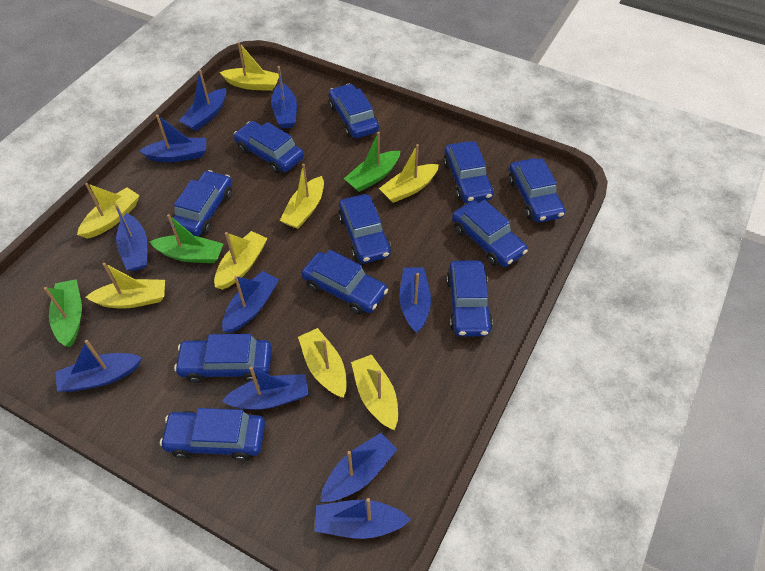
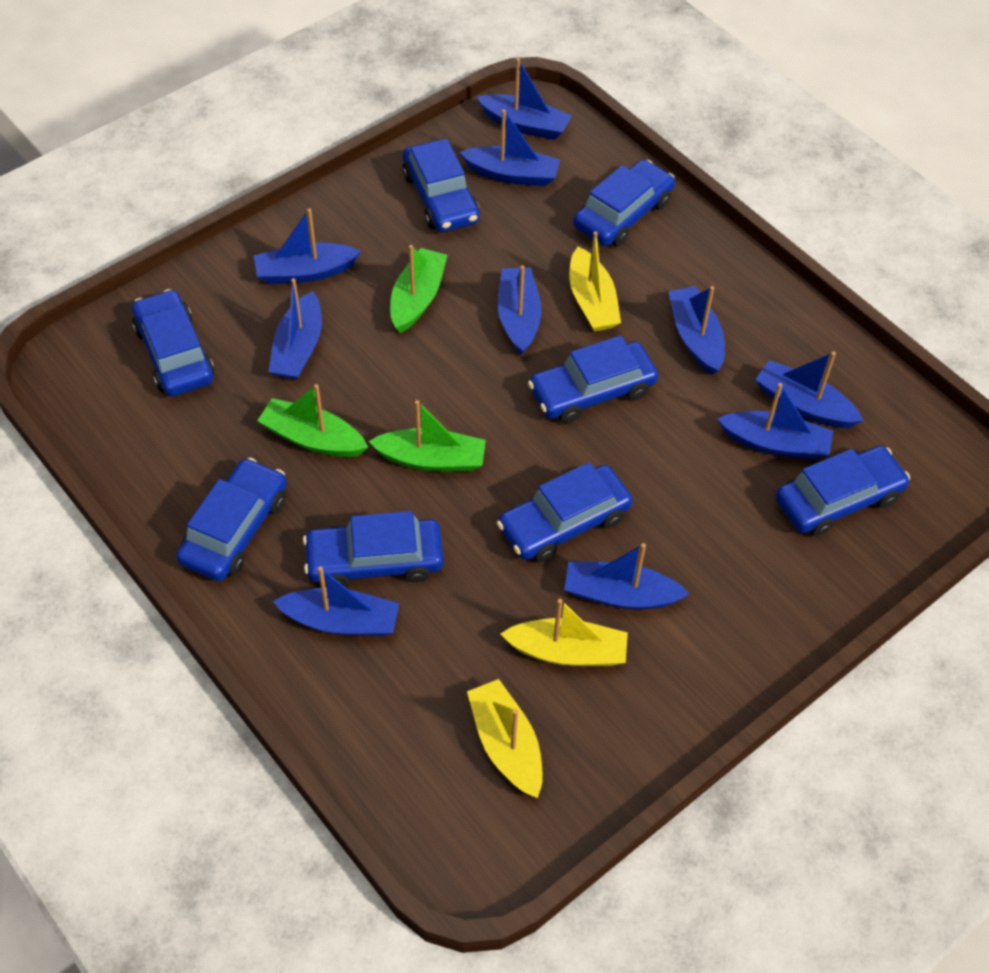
blue car: [160,408,265,461] [170,170,232,236] [174,334,272,383] [234,121,304,173] [301,250,388,315] [329,84,379,138] [338,194,391,263] [443,141,493,203] [446,260,493,337] [452,200,528,267] [509,158,565,223] = 11 -> [132,289,215,396] [176,458,287,581] [303,511,443,587] [402,139,479,232] [497,462,633,562] [528,335,658,423] [573,159,675,246] [775,446,910,536] = 8
yellow boat: [77,183,140,239] [86,263,165,309] [214,231,268,290] [220,42,279,91] [280,164,324,229] [298,328,347,398] [351,355,398,430] [379,144,439,203] = 8 -> [467,679,543,798] [501,599,628,666] [569,232,621,332] = 3

